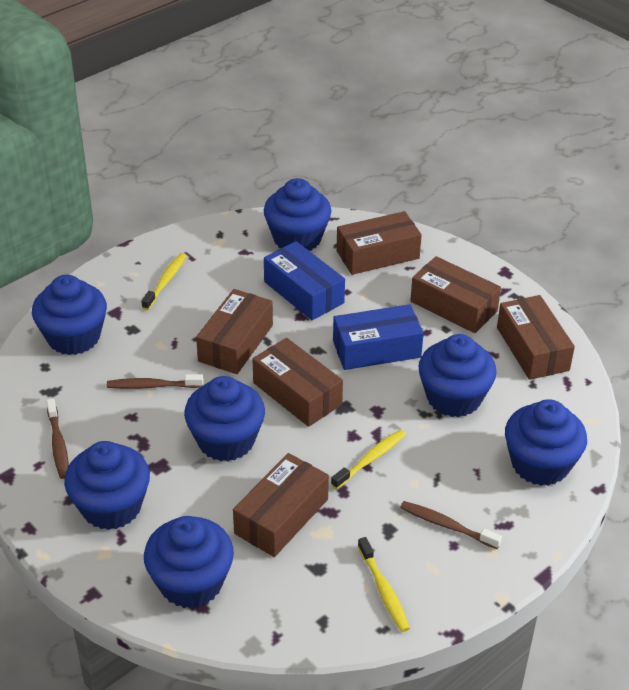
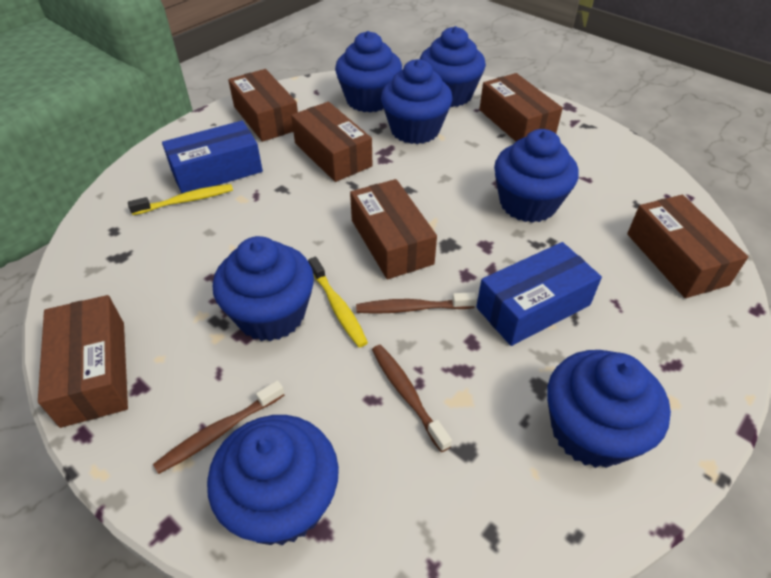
yellow toothbrush: [141,253,186,310] [331,430,406,489] [358,537,410,632] = 3 -> [128,184,233,215] [308,257,368,347] = 2

